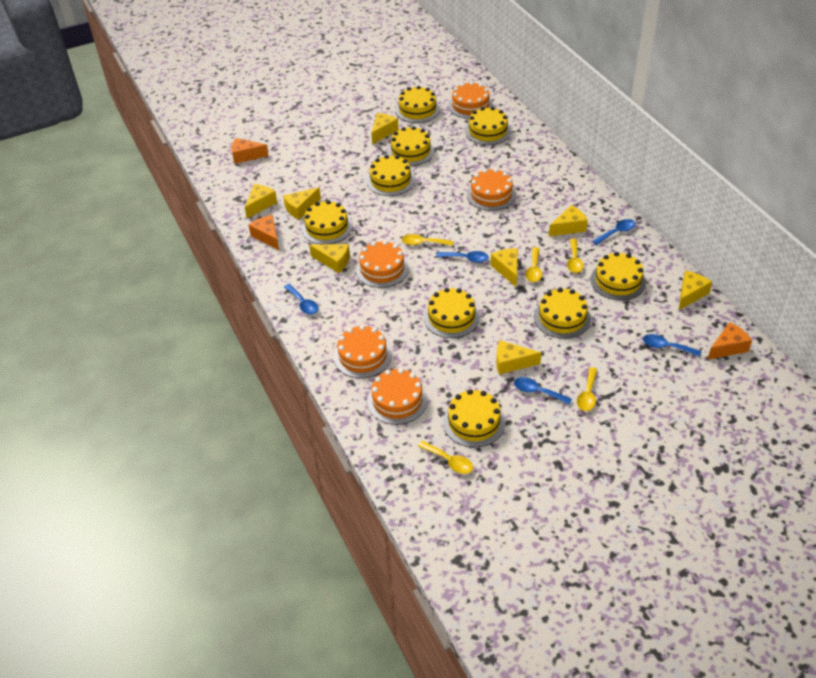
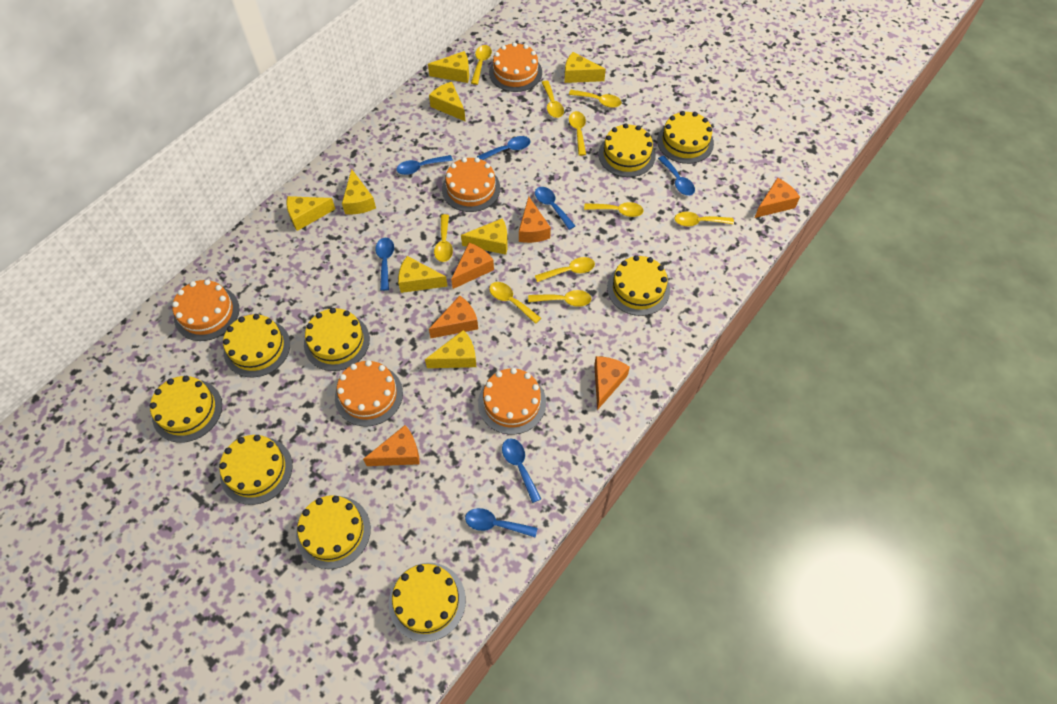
blue spoon: [284,284,318,315] [436,251,489,263] [514,377,572,404] [592,219,636,245] [643,334,701,357] = 5 -> [375,238,394,291] [396,155,453,175] [465,508,538,537] [477,136,531,160] [502,438,541,503] [535,187,575,230] [658,156,695,196] = 7
orange cheese: [232,138,269,164] [249,215,279,250] [707,322,752,360] = 3 -> [363,425,420,466] [429,295,478,338] [451,243,494,289] [519,196,551,243] [594,356,630,410] [755,178,800,218] = 6
yellow spoon: [402,234,453,246] [418,440,473,474] [526,247,542,282] [567,239,584,273] [577,367,597,411] = 5 -> [434,214,453,262] [471,45,492,85] [489,282,541,324] [528,290,591,307] [535,257,595,282] [541,81,564,118] [569,90,621,108] [569,111,586,156] [584,202,644,217] [674,212,734,227] = 10

